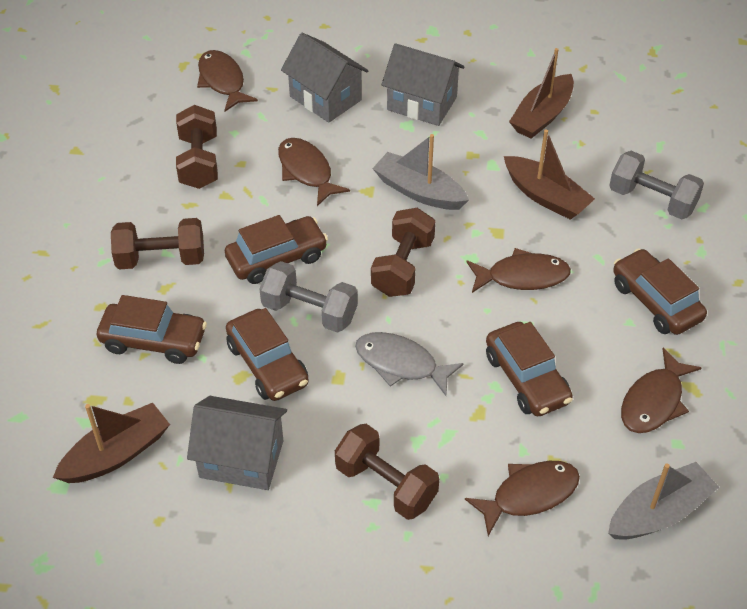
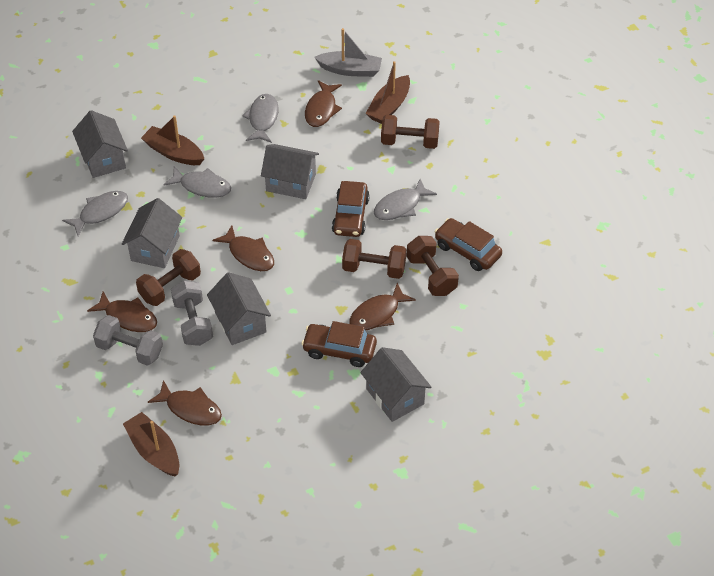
brown car: [97,295,207,364] [225,215,328,284] [226,308,309,401] [486,322,573,416] [613,248,707,335] = 5 -> [301,321,377,367] [332,181,370,237] [435,218,502,271] = 3
grey boat: [372,134,469,210] [608,462,719,540] = 2 -> [314,28,382,77] = 1
grey fish: [355,332,464,396] = 1 -> [62,191,128,236] [163,166,231,198] [242,94,279,143] [374,179,437,220] = 4
grey house: [187,396,287,490] [281,33,368,123] [382,43,464,126] = 3 -> [72,110,128,178] [122,198,182,268] [207,272,271,345] [261,144,319,199] [360,347,431,422] = 5

